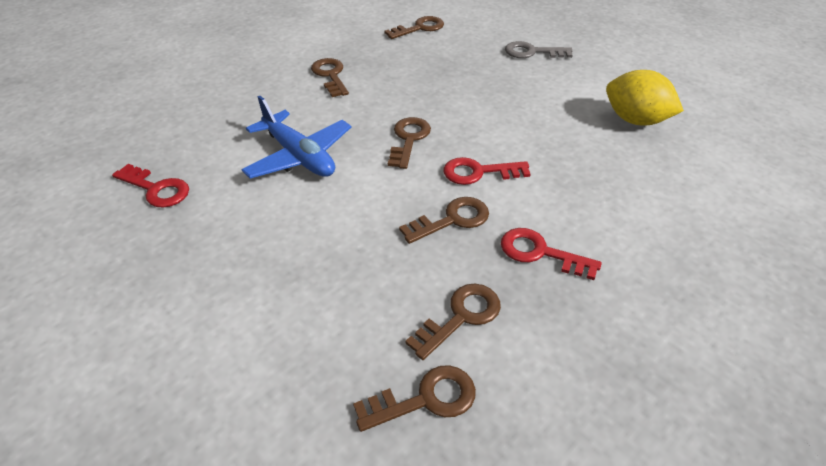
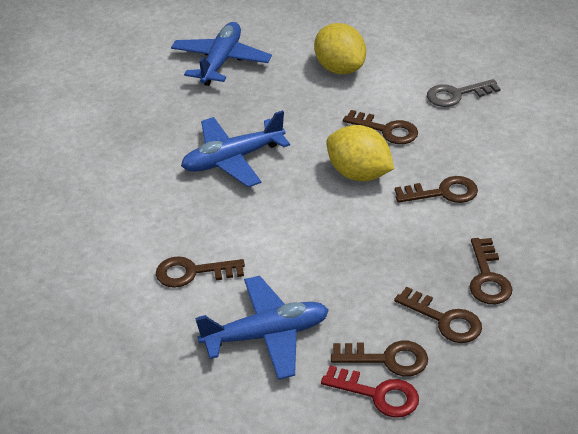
blue plane: [241,96,351,179] = 1 -> [171,22,272,86] [181,110,290,187] [195,276,329,380] = 3
red key: [112,164,189,208] [443,157,531,185] [501,228,602,280] = 3 -> [321,365,419,418] = 1
yellow lemon: [606,70,684,126] = 1 -> [314,23,366,74] [326,125,394,181] = 2

